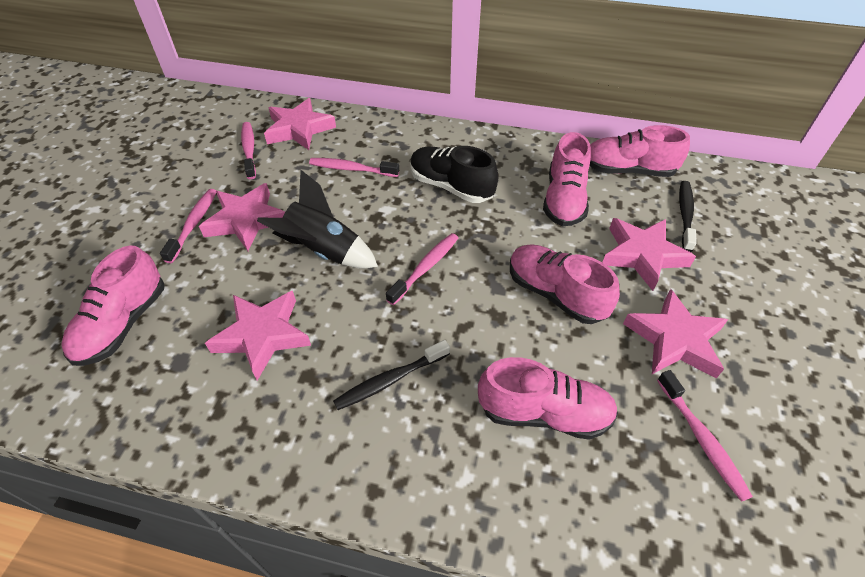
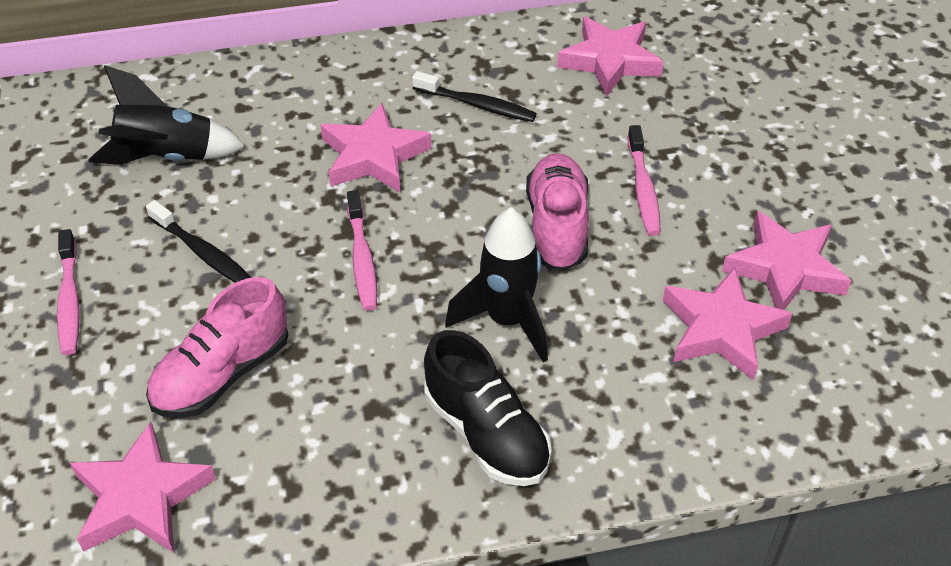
black rocket: [257,170,378,268] = 1 -> [88,65,245,165] [445,207,548,363] = 2
pink shoe: [61,246,164,366] [478,357,618,440] [510,244,620,324] [543,132,591,226] [590,125,690,177] = 5 -> [146,277,288,418] [526,153,589,271] = 2
pink toothbrush: [160,189,216,263] [241,122,256,180] [309,158,399,177] [386,233,458,305] [657,370,753,502] = 5 -> [57,229,80,355] [347,190,377,311] [627,125,661,236] = 3

